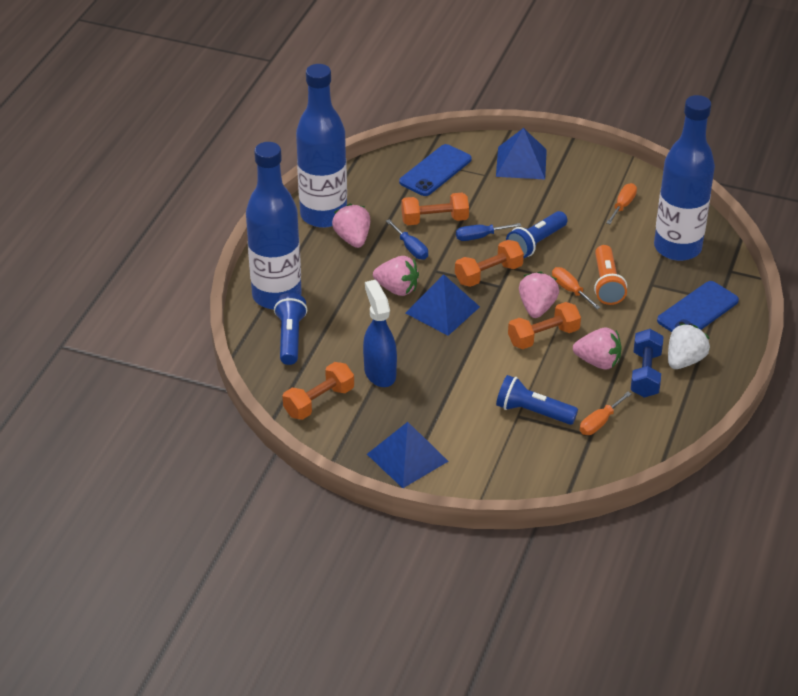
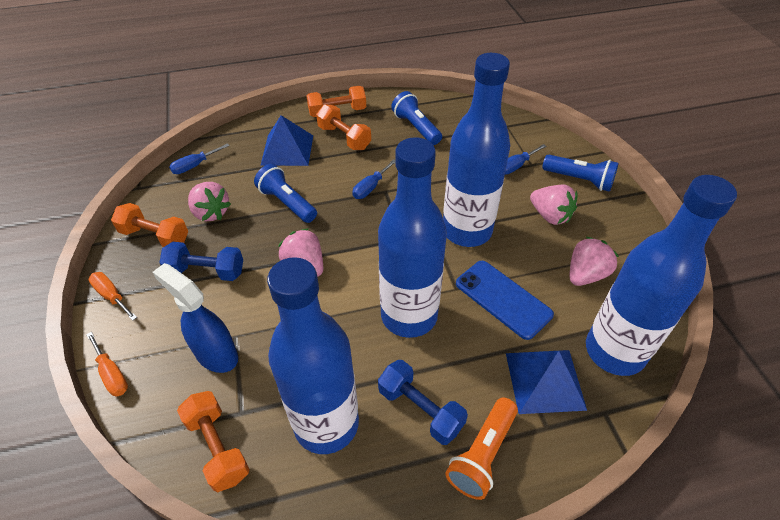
blue bottle: [246,142,302,309] [296,64,347,228] [654,95,715,261] = 3 -> [267,257,359,454] [378,138,447,338] [443,53,510,247] [586,175,737,376] = 4
blue dumbbell: [631,329,663,397] = 1 -> [159,242,243,281] [378,360,468,445] = 2
blue phone: [399,144,472,196] [657,281,739,332] = 2 -> [456,261,554,340] = 1
blue pyramid: [367,422,448,488] [405,274,480,336] [496,128,547,179] = 3 -> [260,115,313,166] [506,350,587,414] = 2
blue screwdriver: [386,219,428,260] [456,223,521,241] = 2 -> [169,143,230,174] [353,159,395,199] [505,144,547,175] = 3
orange screwdriver: [552,267,601,309] [580,392,632,435] [606,183,637,224] = 3 -> [86,332,128,397] [89,272,137,321] = 2
white strawberry: [668,324,710,369] = 1 -> none = 0

